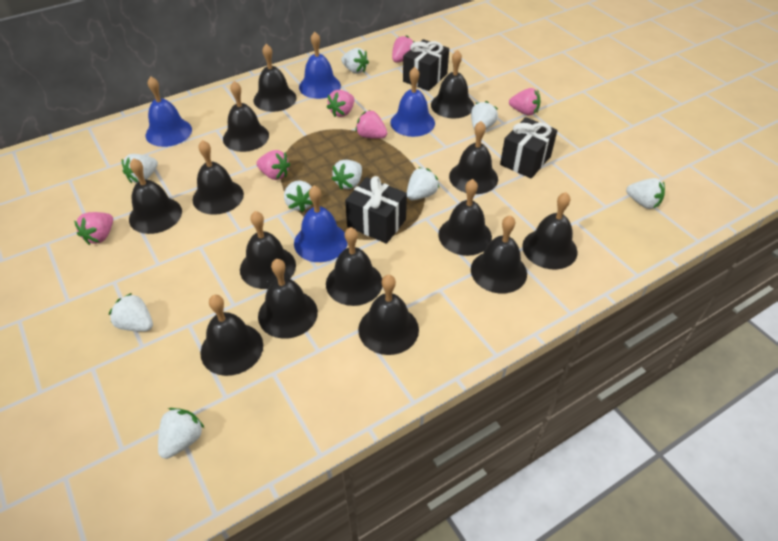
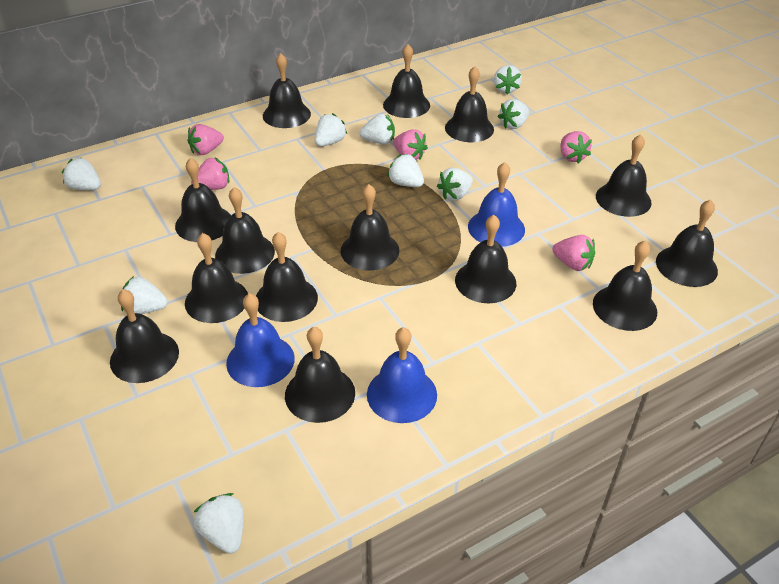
black gift: [345,176,407,244] [403,39,449,91] [500,117,557,178] = 3 -> none = 0
blue bell: [146,76,192,147] [294,186,348,262] [299,32,341,99] [390,67,435,137] = 4 -> [226,293,295,387] [367,327,437,423] [468,162,525,247] = 3
pink strawberry: [74,212,113,245] [256,150,290,180] [327,90,354,117] [355,110,387,139] [392,35,414,62] [509,88,541,116] = 6 -> [188,124,224,155] [191,157,229,190] [393,129,428,160] [553,235,595,271] [560,131,592,163] = 5

